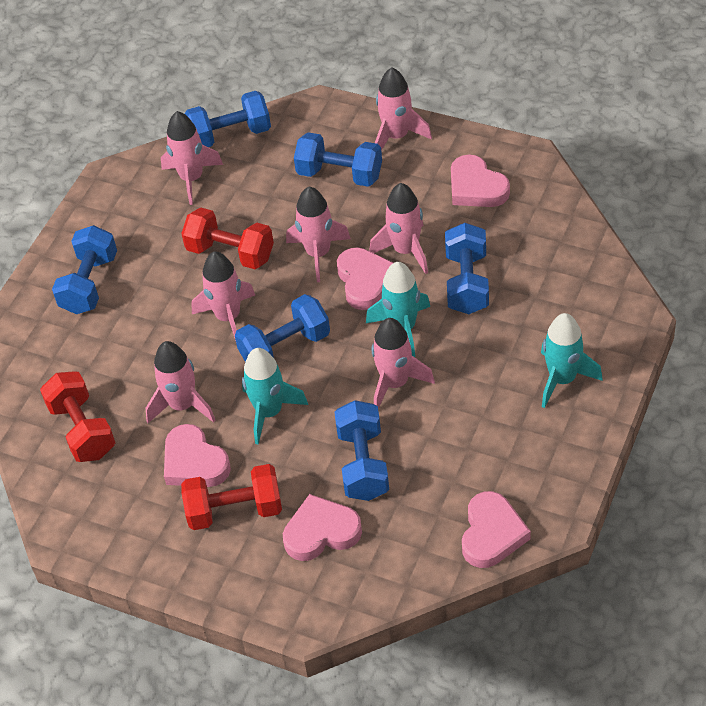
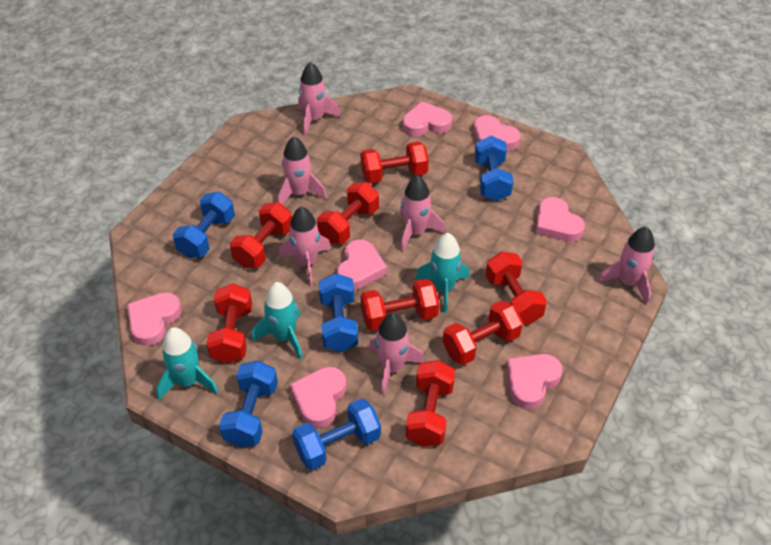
blue dumbbell: [52,225,117,314] [184,91,271,147] [235,294,330,362] [294,132,382,187] [334,400,389,501] [445,223,489,314] = 6 -> [173,192,235,258] [219,361,278,448] [292,399,381,470] [319,273,358,352] [475,136,513,201] = 5
pink heart: [164,424,231,487] [283,494,362,561] [337,248,393,310] [451,155,510,207] [462,491,531,568] = 5 -> [127,292,182,346] [290,367,346,428] [337,240,387,290] [403,101,452,136] [473,115,521,151] [506,354,563,409] [535,197,585,242] = 7
pink rocket: [146,341,215,423] [161,111,223,205] [191,251,255,341] [286,187,351,282] [369,183,428,274] [372,318,435,408] [375,67,432,151] = 7 -> [278,136,327,205] [279,206,331,286] [298,62,340,136] [369,313,424,395] [399,176,445,252] [598,226,655,305] = 6
red dumbbell: [40,371,115,462] [181,208,274,269] [181,464,282,530] = 3 -> [207,283,252,363] [230,202,292,268] [317,182,379,244] [360,141,429,183] [360,279,439,331] [406,360,455,447] [443,301,523,365] [485,252,547,325] = 8

